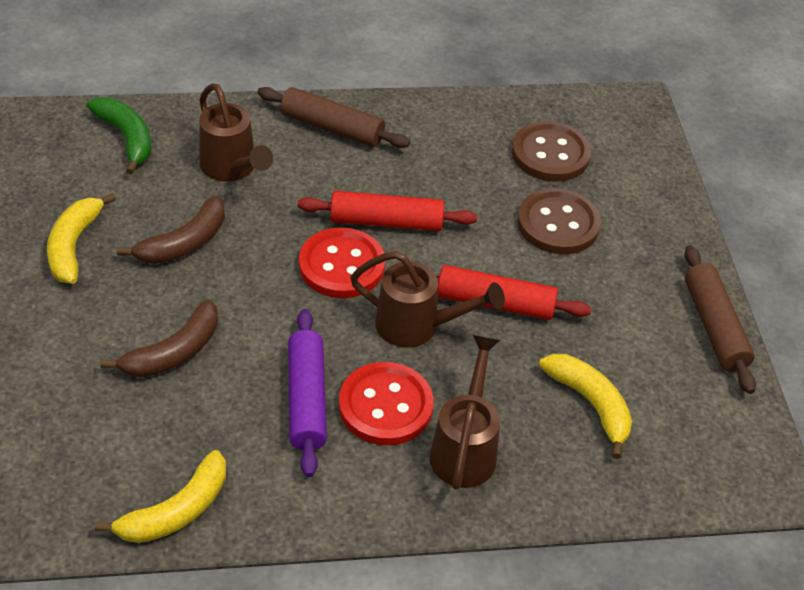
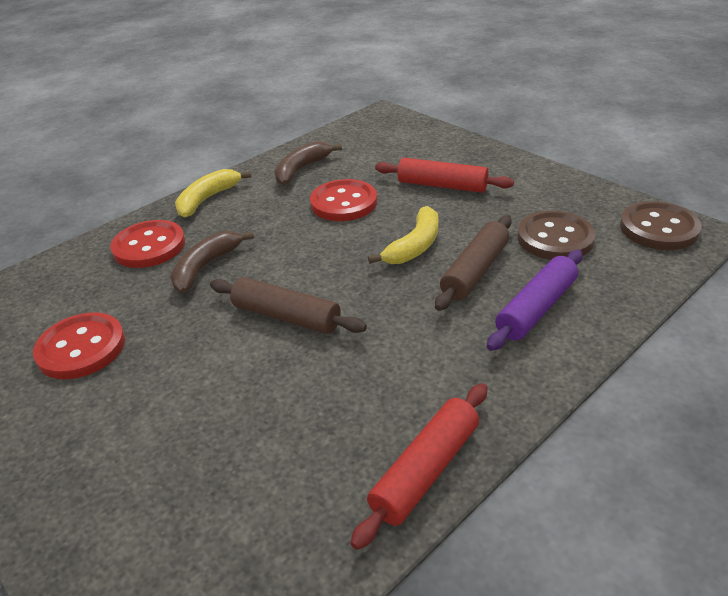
brown watering can: [199,83,273,182] [350,251,505,348] [429,335,500,490] = 3 -> none = 0
green banana: [86,97,151,175] = 1 -> none = 0
red button: [299,227,385,298] [339,362,433,445] = 2 -> [33,312,125,379] [110,220,185,268] [310,179,377,221] = 3
yellow banana: [47,193,116,284] [94,450,226,543] [539,354,632,459] = 3 -> [175,169,251,218] [368,206,439,264] = 2

